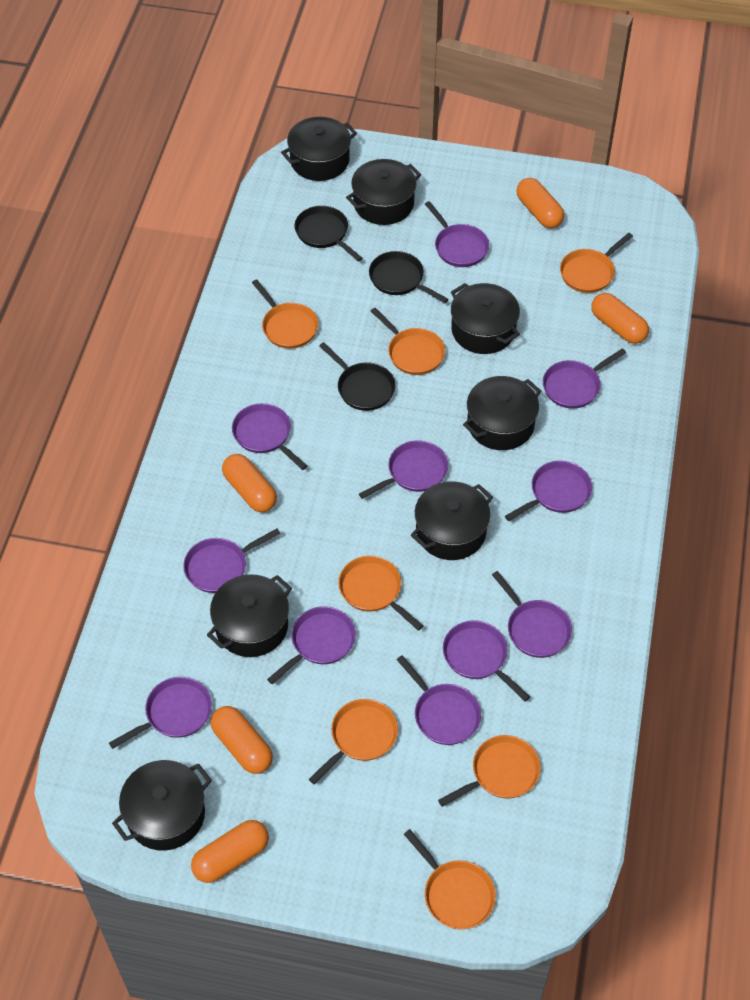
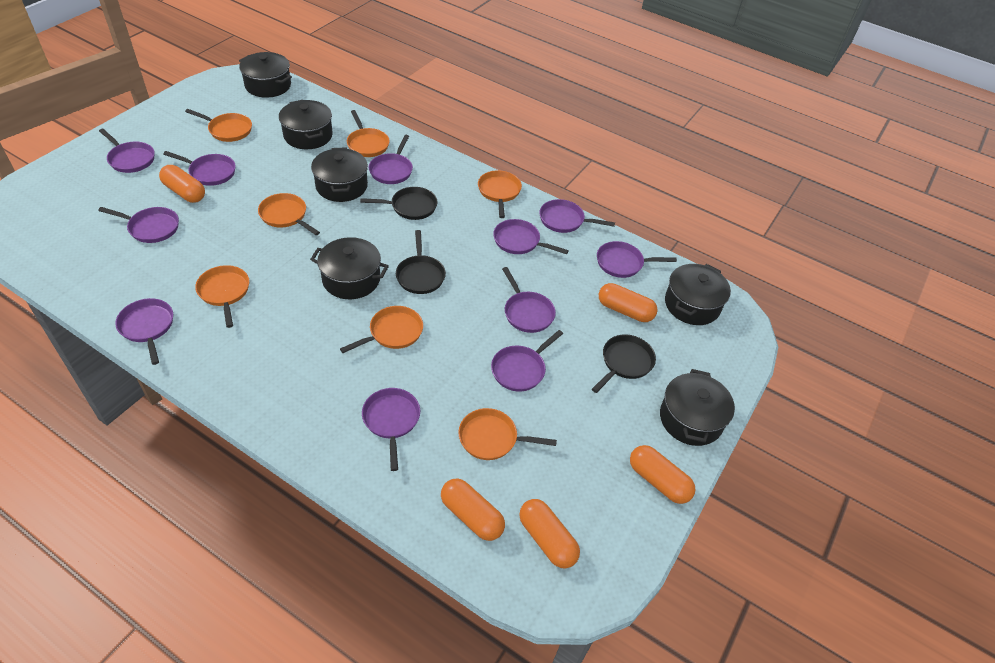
black pot: [112,760,212,851] [207,574,292,657] [281,117,357,181] [346,159,421,225] [411,481,493,560] [451,283,520,354] [463,376,541,450] = 7 -> [239,52,292,98] [279,100,333,149] [310,237,389,299] [311,147,368,202] [660,369,735,446] [665,264,731,325] = 6

